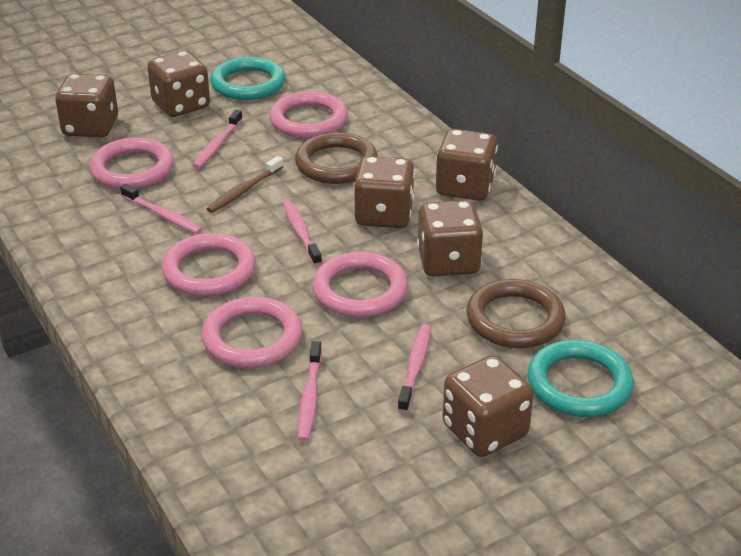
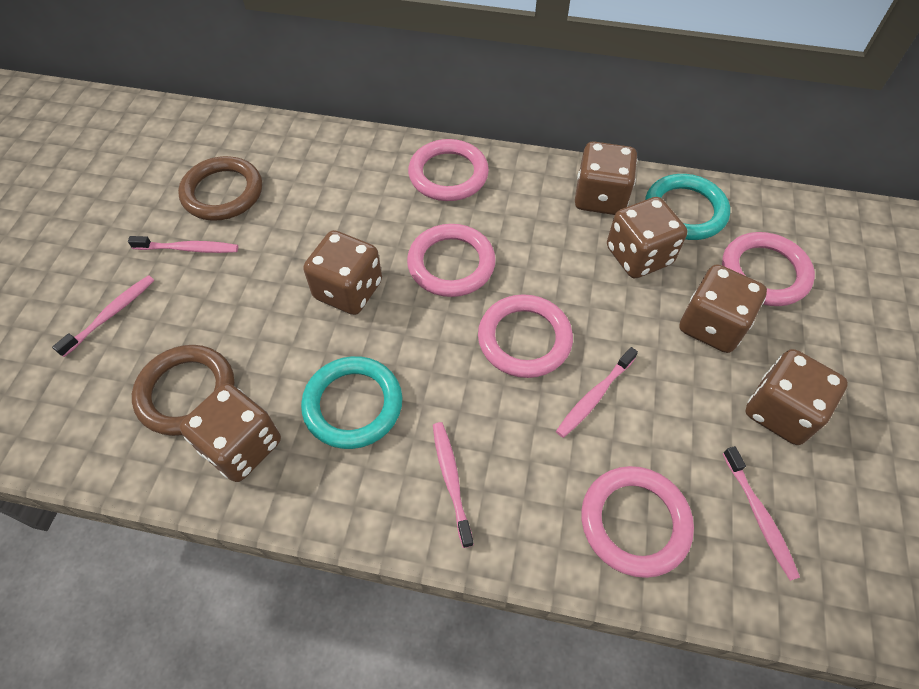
brown toothbrush: [206,156,283,213] = 1 -> none = 0

